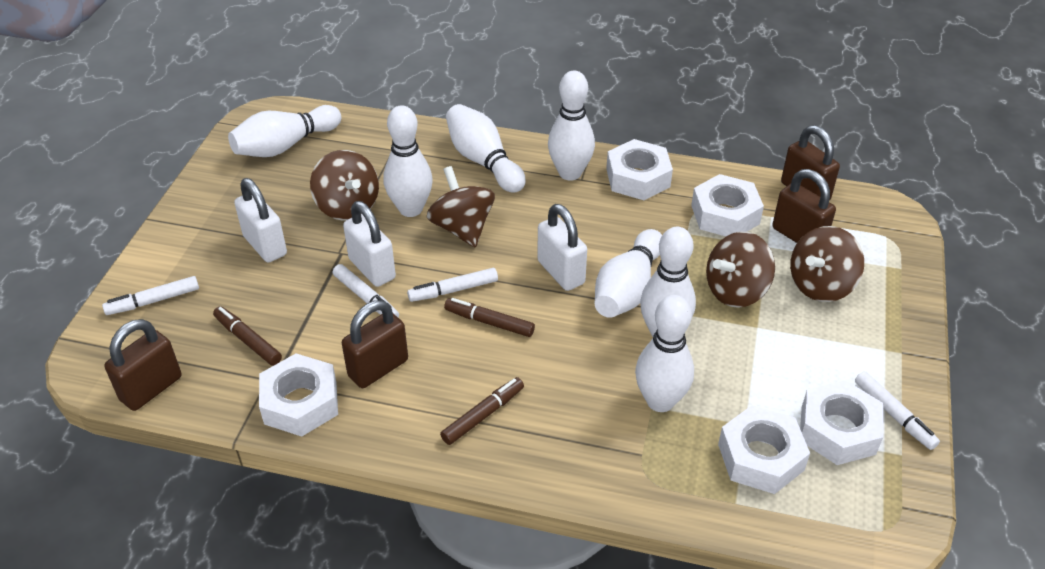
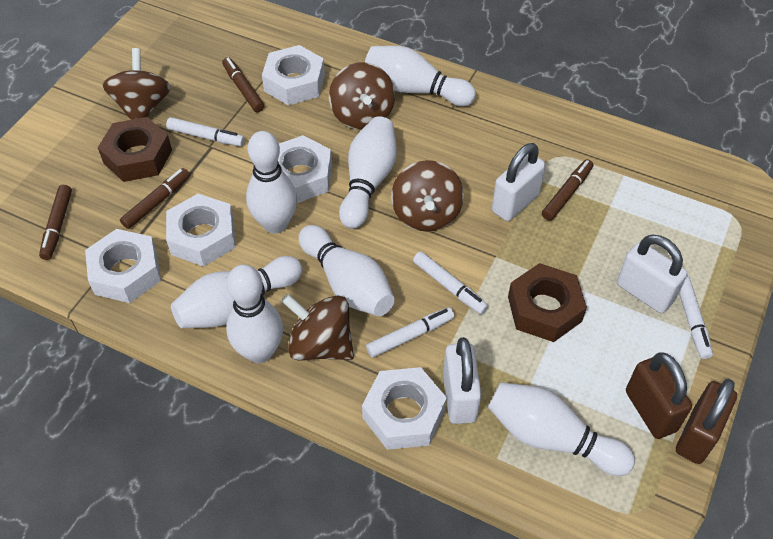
brown marker: [213,306,282,366] [440,377,524,445] [444,298,535,337] = 3 -> [39,185,72,260] [120,168,190,229] [222,57,264,112] [542,159,593,221] = 4
brown nut: none = 0 -> [98,117,172,182] [508,263,587,342] = 2
brown padlock: [104,319,181,411] [342,300,408,388] [772,169,836,243] [781,125,840,201] = 4 -> [626,352,692,439] [676,379,737,464] = 2

